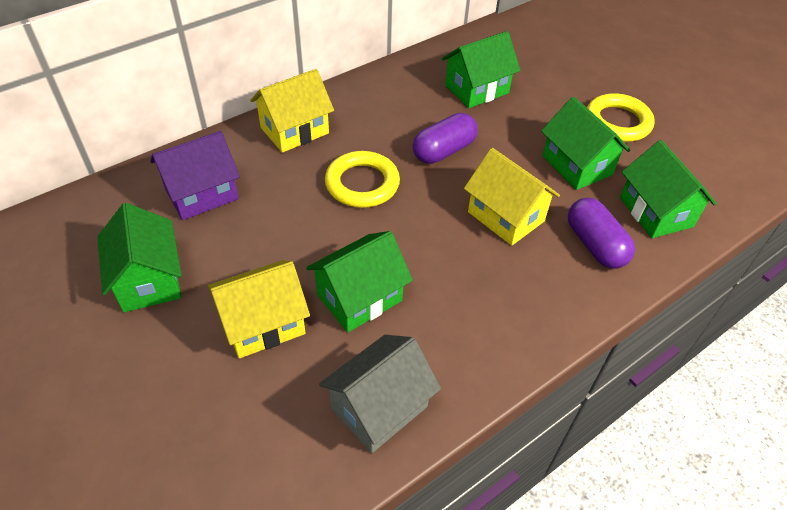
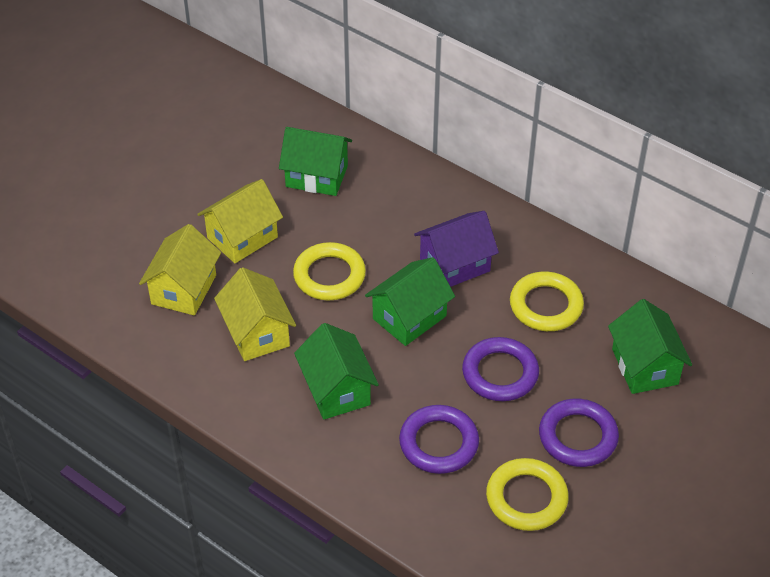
green house: [97,203,182,312] [306,231,413,333] [442,31,520,108] [541,97,630,190] [620,140,717,238] = 5 -> [279,127,352,196] [294,323,379,419] [365,257,455,346] [608,299,692,394] = 4
grey house: [319,335,441,453] = 1 -> none = 0
purple capsule: [412,113,478,164] [568,198,635,269] = 2 -> none = 0
purple ring: none = 0 -> [399,405,479,474] [462,337,539,401] [539,399,619,467] = 3
yellow ring: [325,151,400,208] [587,93,655,142] = 2 -> [293,242,366,300] [486,458,569,531] [510,272,584,331] = 3

